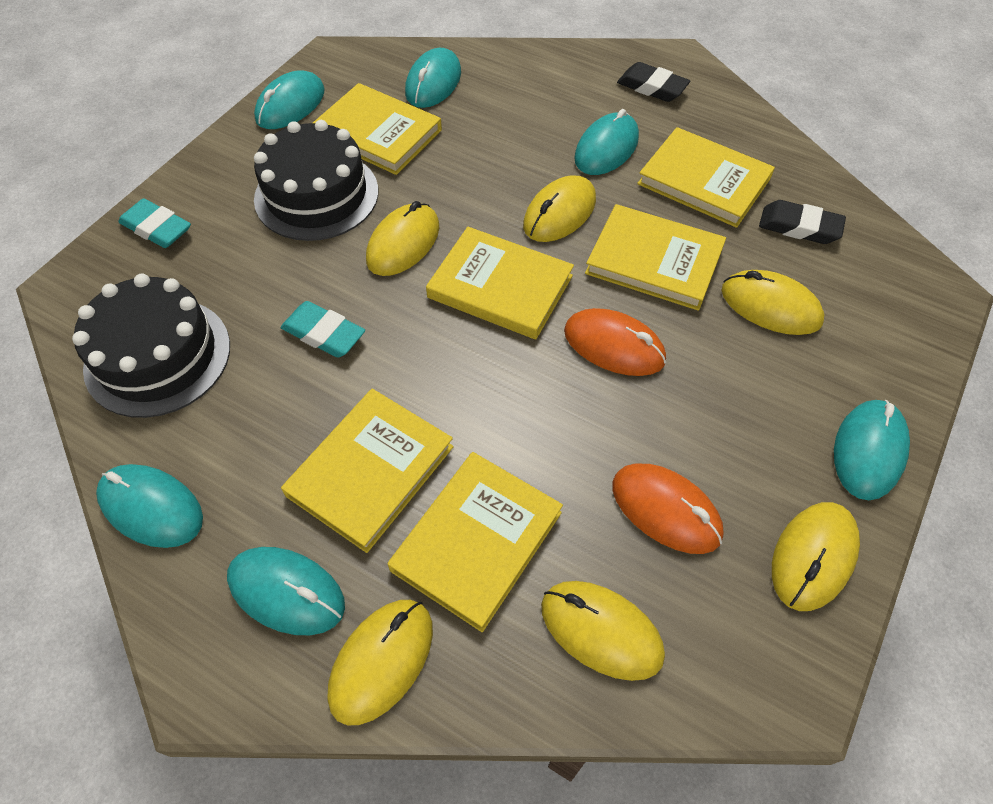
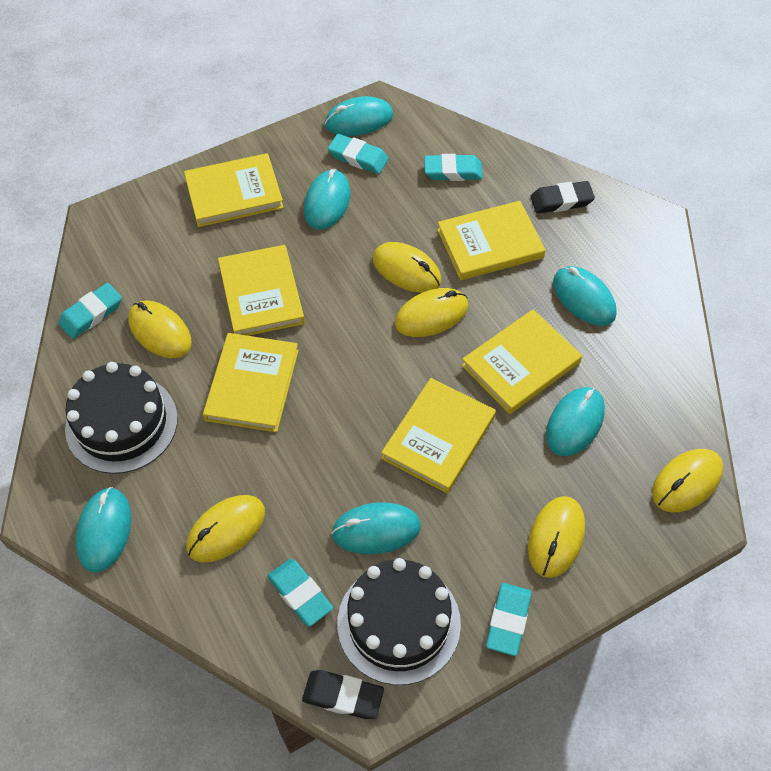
orange mouse: [564,308,666,376] [612,463,724,554] = 2 -> none = 0
turquoise eraser: [118,199,191,248] [281,301,365,358] = 2 -> [58,283,122,339] [267,559,333,626] [328,134,389,174] [424,154,483,181] [486,583,532,656] = 5

